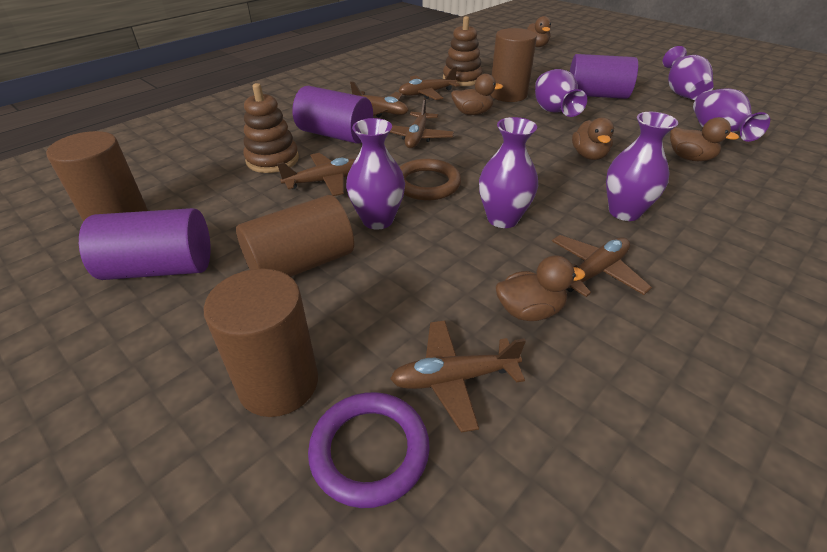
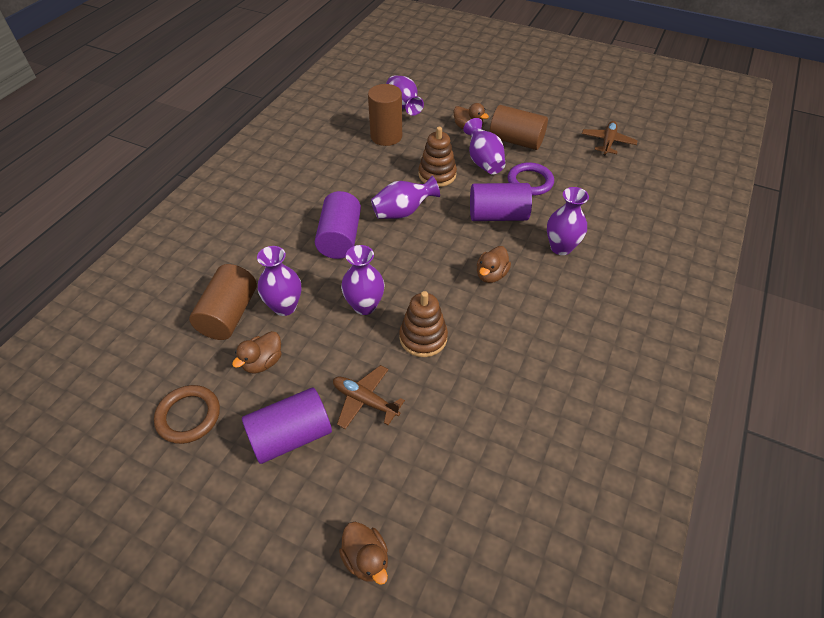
brown cylinder: [46,131,148,222] [204,269,318,417] [236,195,354,277] [490,28,537,102] = 4 -> [189,264,257,340] [368,84,402,146] [490,105,548,150] = 3
brown duck: [451,74,503,115] [496,255,585,321] [527,16,551,47] [572,117,614,160] [670,117,739,161] = 5 -> [232,331,282,373] [339,522,388,585] [454,103,489,129] [477,246,511,283] = 4
brown plane: [277,153,355,196] [350,81,409,117] [390,98,454,148] [390,320,526,433] [399,67,460,100] [552,235,652,297] = 6 -> [333,365,405,429] [582,121,638,156] = 2

